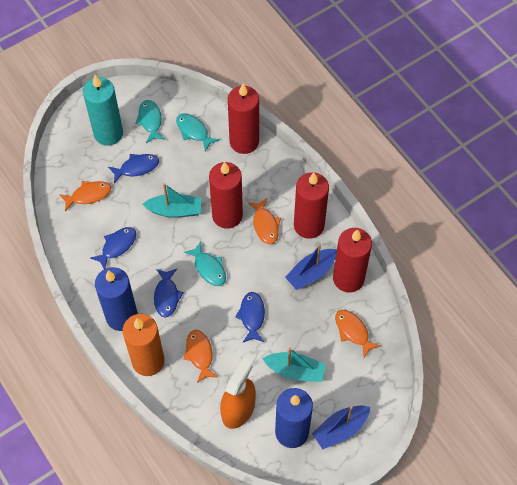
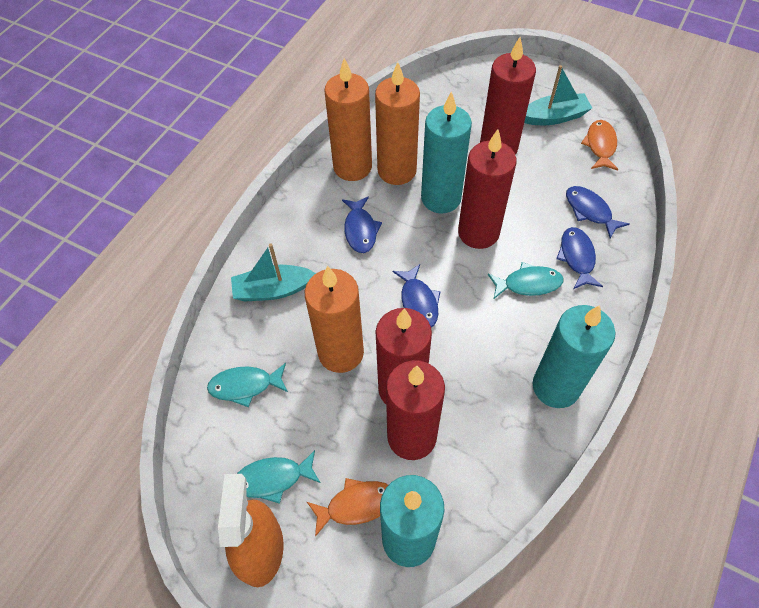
blue boat: [285,244,337,290] [312,405,370,449] = 2 -> none = 0
blue candle: [95,267,138,331] [275,388,313,448] = 2 -> none = 0
orange candle: [122,314,164,376] = 1 -> [305,266,364,373] [324,58,372,181] [375,62,420,185] = 3
orange fish: [59,181,111,211] [183,330,218,383] [248,198,281,244] [335,310,380,358] = 4 -> [307,478,388,537] [581,120,619,171] = 2
turquoise candle: [83,75,123,146] = 1 -> [380,475,445,567] [421,91,472,213] [533,305,615,408] = 3

